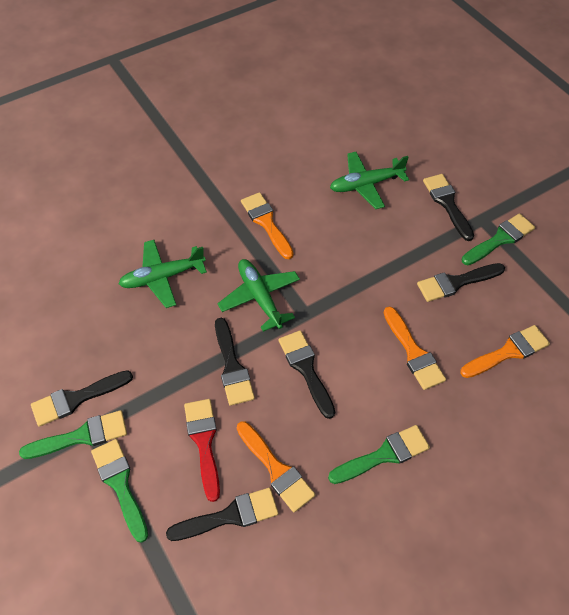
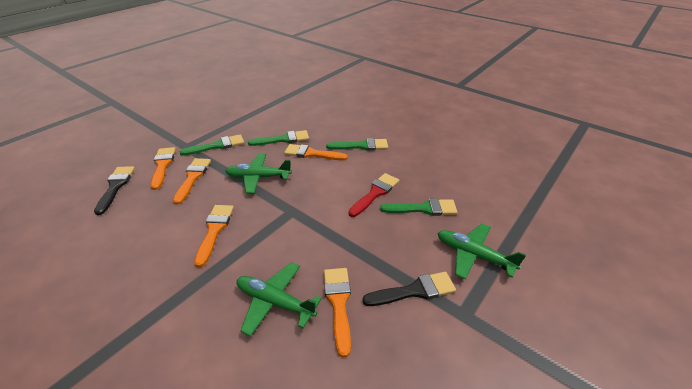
black brush: [31,370,133,427] [166,488,278,541] [215,318,255,406] [278,330,335,419] [417,263,505,302] [423,174,474,241] = 6 -> [94,166,135,215] [362,272,456,306] = 2
orange brush: [237,421,315,512] [241,192,294,259] [384,307,446,390] [460,325,550,378] = 4 -> [151,147,176,190] [173,158,211,205] [194,205,234,268] [284,144,348,161] [324,268,351,358] = 5

